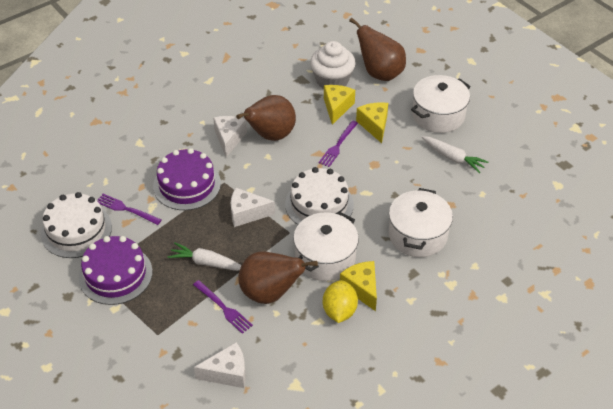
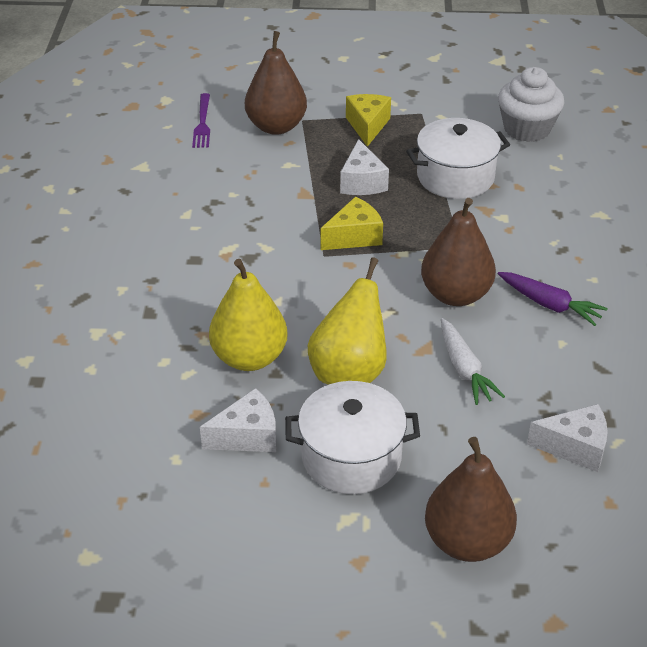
purple cake: [79,236,153,305] [153,148,221,210] = 2 -> none = 0
purple carrot: none = 0 -> [498,272,608,326] = 1
purple fork: [98,194,161,225] [193,280,253,334] [319,121,358,167] = 3 -> [192,93,210,148] = 1
white cake: [41,192,112,258] [285,167,354,225] = 2 -> none = 0
white carrot: [168,243,242,271] [422,136,488,173] = 2 -> [441,318,505,405] = 1
white pot: [293,212,359,281] [389,188,453,257] [411,75,471,133] = 3 -> [285,381,420,494] [406,118,510,199] = 2
yellow cheese: [324,85,355,125] [340,261,377,311] [356,102,388,143] = 3 -> [321,196,383,250] [346,94,391,147] = 2
yellow lemon: [323,280,358,323] = 1 -> none = 0
yellow pear: none = 0 -> [209,259,288,371] [308,257,387,385] = 2

